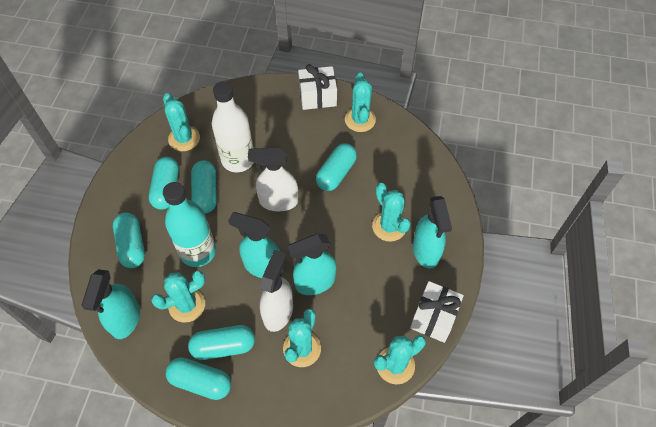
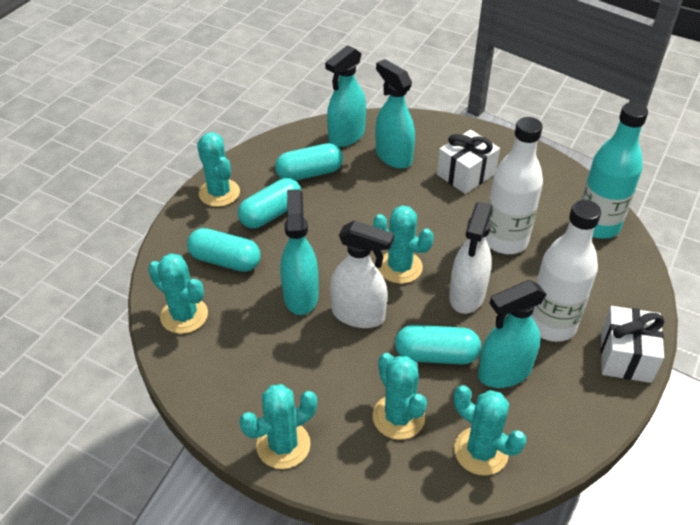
turquoise capsule: [113,213,145,268] [149,157,179,210] [166,357,231,400] [188,325,255,360] [191,160,217,213] [316,143,357,191] = 6 -> [187,228,261,272] [238,178,302,229] [275,143,343,181] [395,325,481,365] = 4
white bottle: [212,81,254,172] = 1 -> [485,117,543,254] [531,200,601,342] = 2

